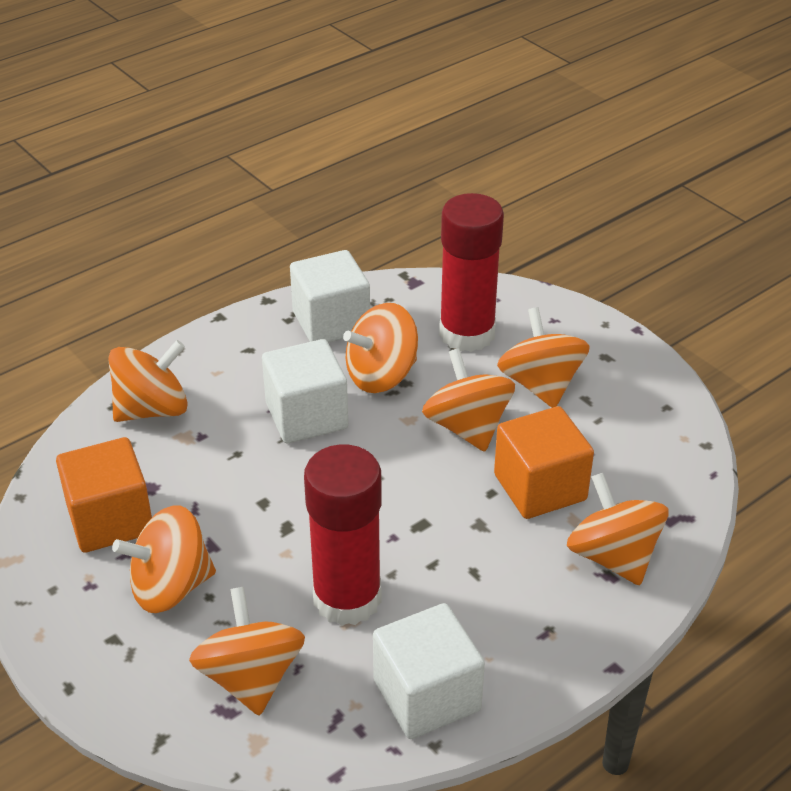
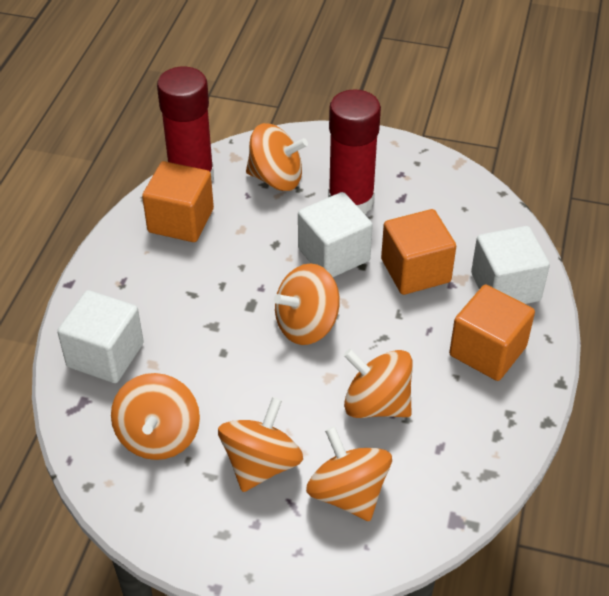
orange cube: [56,437,152,553] [494,406,594,519] = 2 -> [142,161,214,242] [381,209,456,295] [449,284,535,381] = 3
orange spinning top: [108,340,187,422] [112,505,216,613] [189,586,305,716] [343,303,418,393] [422,348,515,452] [497,307,590,408] [567,473,669,586] = 7 -> [111,373,200,460] [218,397,303,492] [246,123,308,191] [274,263,340,345] [306,426,392,521] [344,349,413,418] = 6

